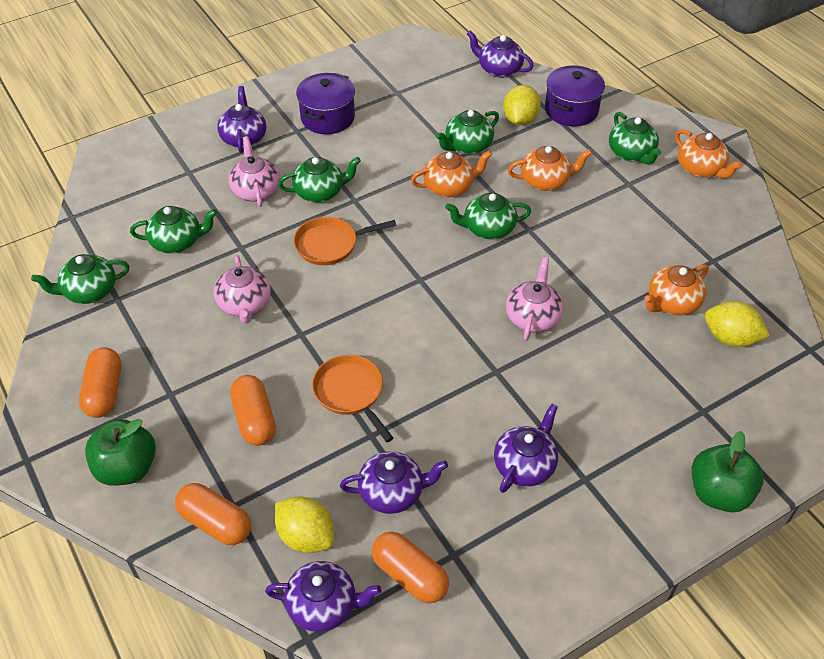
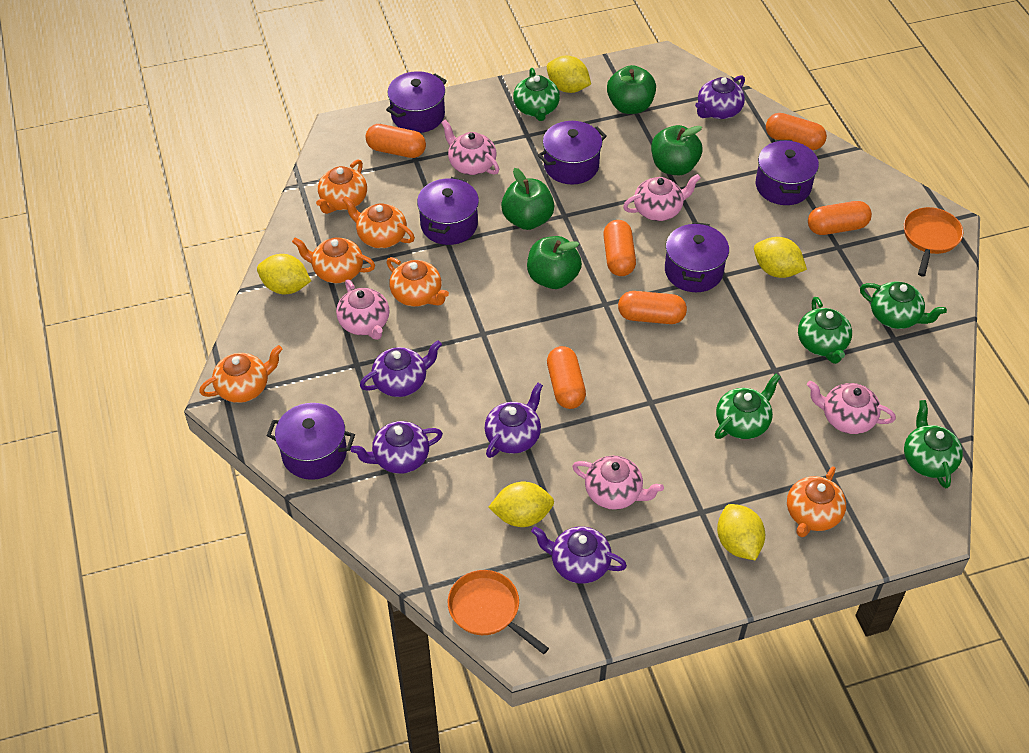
green apple: [85,419,156,486] [692,431,764,512] = 2 -> [501,168,554,230] [527,236,582,289] [607,65,656,114] [651,125,702,175] = 4
green teapot: [31,254,129,304] [130,206,217,254] [278,157,361,203] [435,110,499,154] [445,193,531,240] [609,112,661,165] = 6 -> [513,68,560,121] [715,374,780,439] [798,297,852,364] [860,282,947,329] [904,400,963,488] = 5
orange capsule: [79,347,121,418] [175,483,251,545] [230,375,276,446] [372,531,449,603] = 4 -> [365,124,426,158] [547,346,586,409] [603,220,636,276] [618,291,687,324] [766,113,827,150] [808,201,872,235] = 6
orange teapot: [411,151,492,197] [508,146,592,191] [644,264,709,316] [675,129,742,179] = 4 -> [199,345,282,403] [292,238,375,283] [316,159,367,214] [342,196,415,248] [386,257,449,307] [787,466,846,537] = 6
pink teapot: [214,255,270,324] [229,136,280,207] [506,257,563,341] = 3 -> [336,279,390,340] [441,120,499,175] [572,455,664,510] [623,174,701,221] [807,381,896,434] = 5
purple pot: [296,73,355,134] [545,65,605,127] = 2 -> [267,403,355,480] [386,71,447,133] [417,177,479,245] [538,121,607,185] [665,222,729,292] [756,140,819,205] = 6
yellow lemon: [275,496,334,553] [503,85,541,125] [705,301,770,347] = 3 -> [257,254,311,294] [488,482,554,527] [547,56,591,93] [717,504,765,561] [754,237,807,278] = 5

